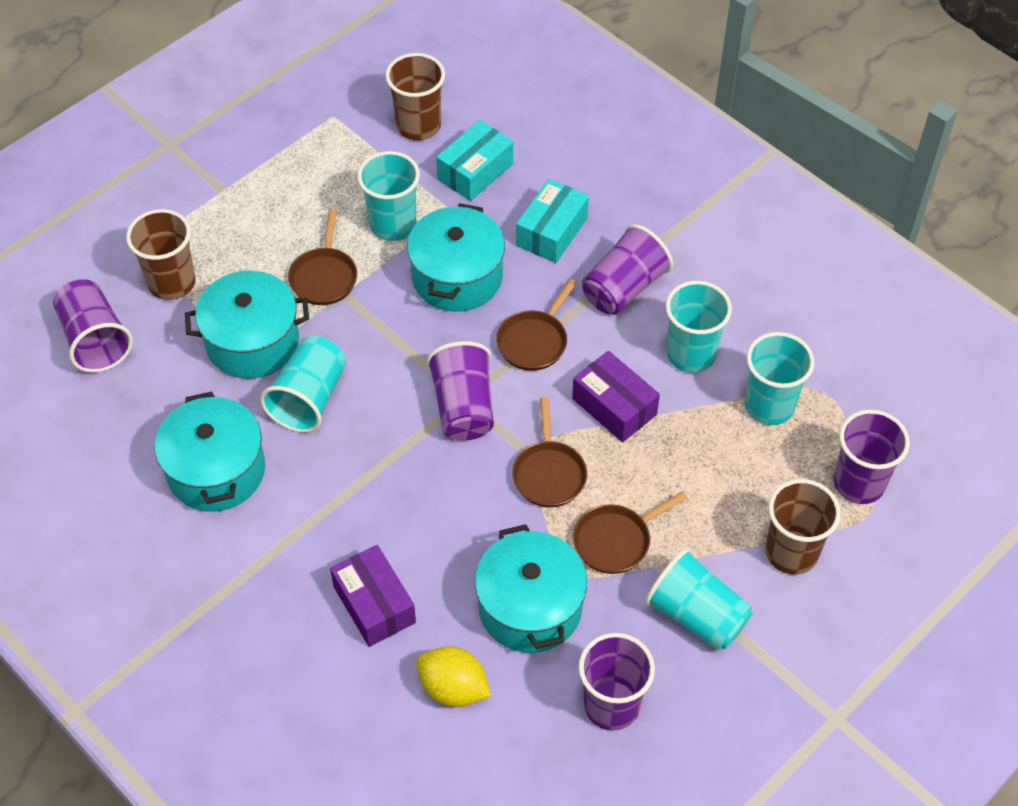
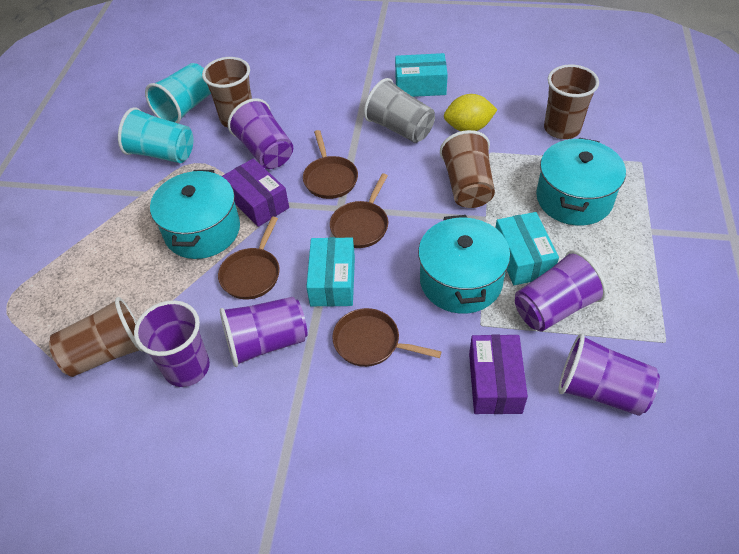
brown cup: [126,209,196,300] [385,53,445,141] [765,479,841,575] = 3 -> [49,297,143,377] [202,57,252,128] [440,130,495,208] [544,65,599,139] = 4
grey cup: none = 0 -> [364,78,435,143] = 1
turquoise box: [436,120,513,201] [516,179,589,263] = 2 -> [306,237,355,307] [395,53,448,97] [495,212,559,285] = 3
turquoise cup: [260,336,346,433] [357,151,420,241] [645,548,753,651] [665,281,732,373] [745,332,815,425] = 5 -> [118,107,194,163] [145,63,211,124] = 2
turquoise pot: [155,391,265,512] [185,271,309,379] [407,203,505,312] [475,524,587,653] = 4 -> [150,170,240,259] [418,215,510,314] [536,138,626,226] = 3

